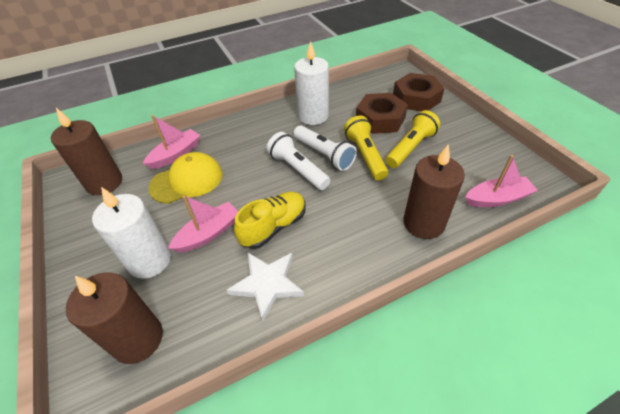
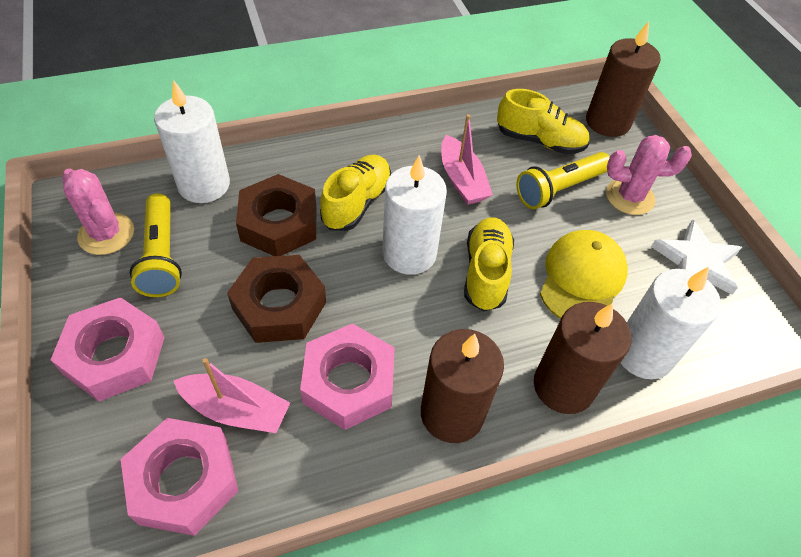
pink boat: [143,115,201,169] [168,195,238,252] [465,155,538,207] = 3 -> [173,358,290,433] [441,114,493,205] = 2
pink cactus: none = 0 -> [62,169,134,255] [606,135,692,215] = 2
pink nut: none = 0 -> [51,297,165,402] [120,418,238,536] [300,323,395,430] = 3
white candle: [92,187,171,279] [294,41,329,125] = 2 -> [154,80,230,203] [383,155,447,275] [621,267,721,379] = 3
white flashlight: [267,132,330,190] [294,125,357,171] = 2 -> none = 0
yellow shoe: [234,192,306,249] = 1 -> [320,155,392,231] [464,217,514,311] [497,89,589,154] = 3

